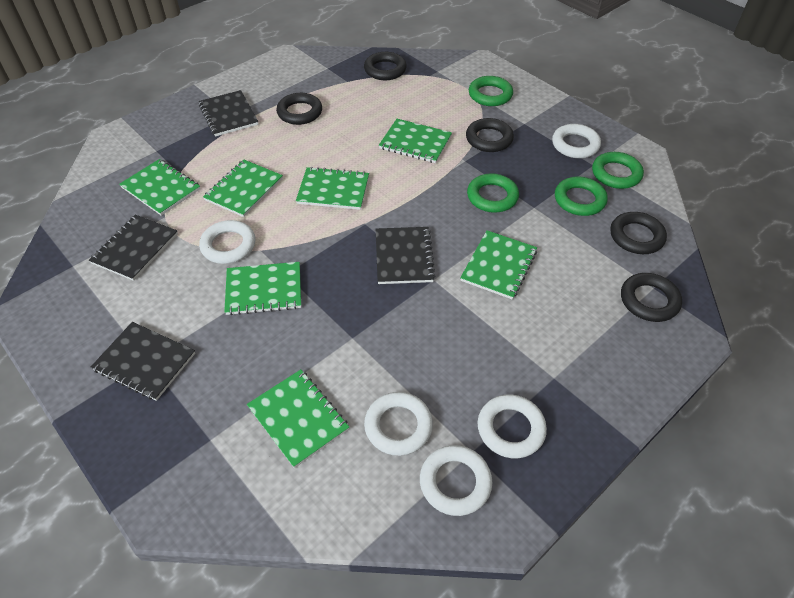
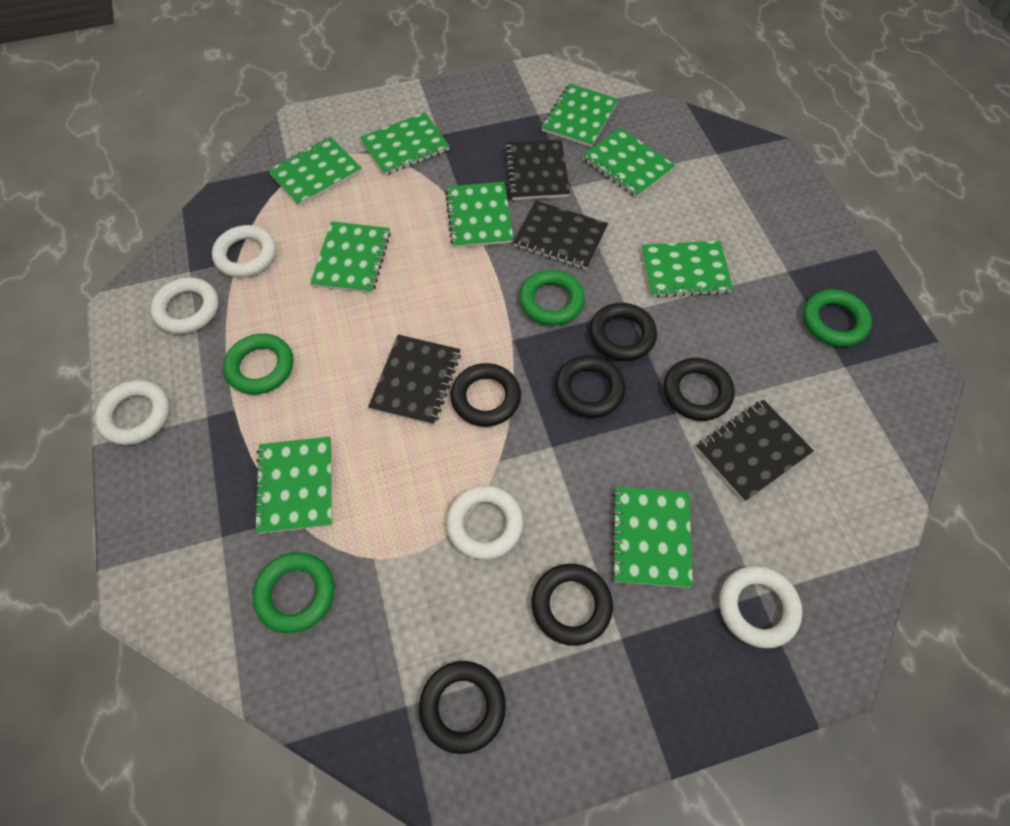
black ring: [276,93,322,125] [364,52,407,80] [466,118,514,152] [610,212,667,254] [621,273,682,322] = 5 -> [419,661,506,754] [451,363,521,427] [532,564,613,646] [555,355,625,418] [589,303,657,361] [664,358,735,421] = 6
green notebook: [119,159,200,216] [203,160,283,217] [224,262,301,315] [247,370,349,468] [296,167,369,210] [379,119,452,163] [460,230,537,300] = 7 -> [254,437,332,534] [268,137,362,206] [310,221,391,293] [360,112,450,175] [445,182,514,248] [541,83,619,147] [582,128,675,198] [611,487,693,588] [642,241,733,298] = 9

